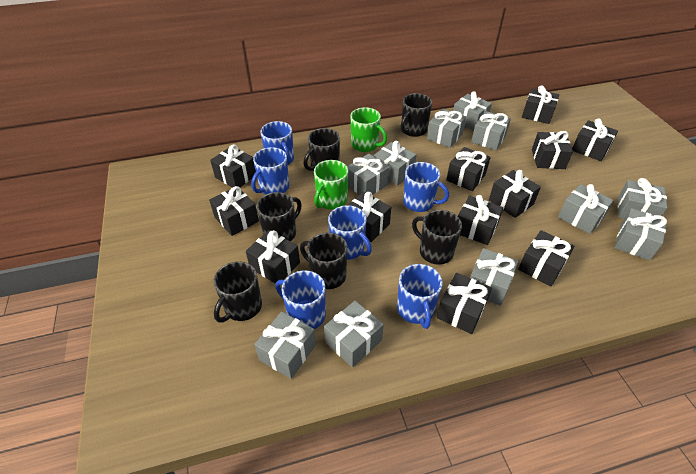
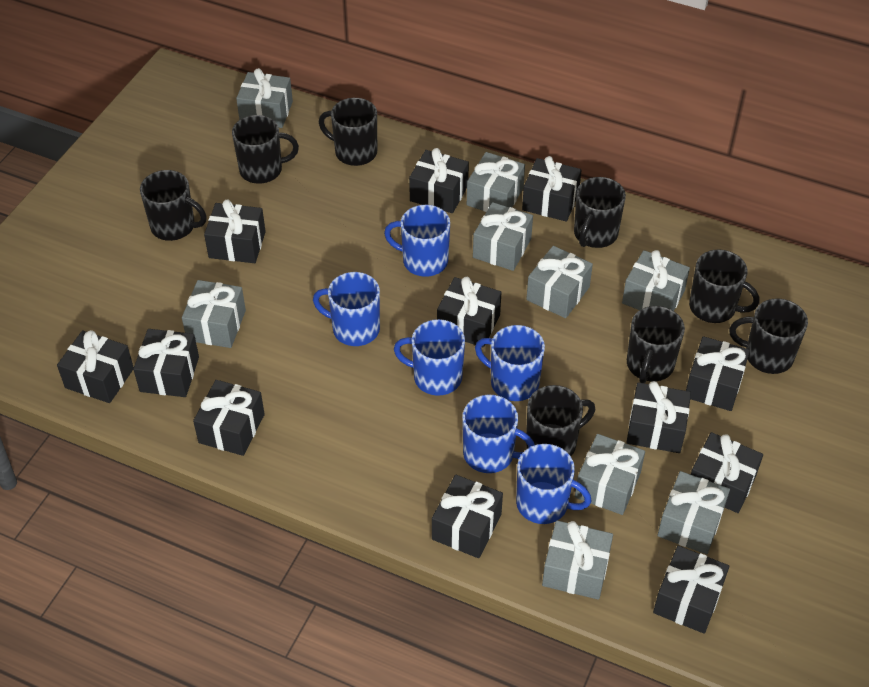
black mug: [213,261,262,323] [257,192,302,241] [300,233,347,289] [304,128,340,171] [401,93,432,137] [412,210,462,265] = 6 -> [140,170,207,241] [232,115,299,184] [319,98,377,166] [526,385,595,456] [574,177,626,248] [627,306,685,383] [689,250,760,323] [729,298,808,374] = 8
green mug: [314,160,348,210] [350,107,387,152] = 2 -> none = 0
grey gift: [254,311,316,379] [324,301,384,367] [347,154,390,195] [374,141,416,186] [427,108,466,148] [453,91,492,131] [470,248,518,306] [471,111,511,150] [558,184,614,234] [615,208,667,261] [617,178,667,219] = 11 -> [182,280,246,348] [236,68,293,128] [467,152,525,212] [473,202,533,271] [526,246,593,318] [542,521,613,600] [575,434,645,515] [622,250,690,311] [657,471,730,554] = 9

